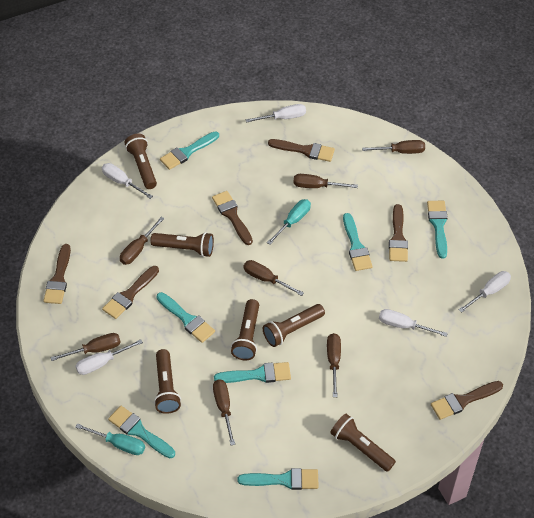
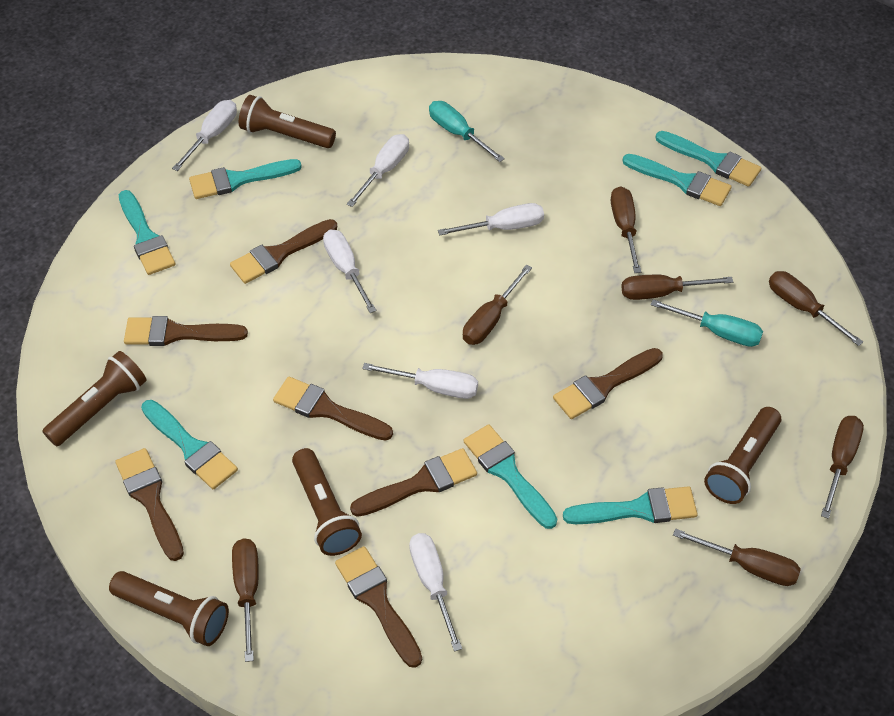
brown brush: [43,244,71,304] [102,266,159,319] [212,191,253,245] [268,139,335,162] [389,204,408,262] [431,381,503,420] = 6 -> [115,448,184,561] [124,316,248,346] [230,219,337,284] [273,377,393,441] [335,546,422,668] [350,448,477,517] [553,348,663,419] = 7
brown flashlight: [125,134,157,189] [150,232,214,257] [154,349,181,414] [231,299,259,360] [263,304,325,347] [330,414,396,472] = 6 -> [42,351,147,446] [109,571,229,646] [239,95,336,148] [292,448,362,556] [704,407,781,504] = 5
white screwdriver: [75,339,143,375] [102,163,153,199] [246,104,306,123] [379,309,448,337] [459,271,511,313] = 5 -> [172,100,237,171] [323,230,377,313] [347,134,409,207] [362,363,478,399] [409,533,462,652] [438,203,544,236] = 6

